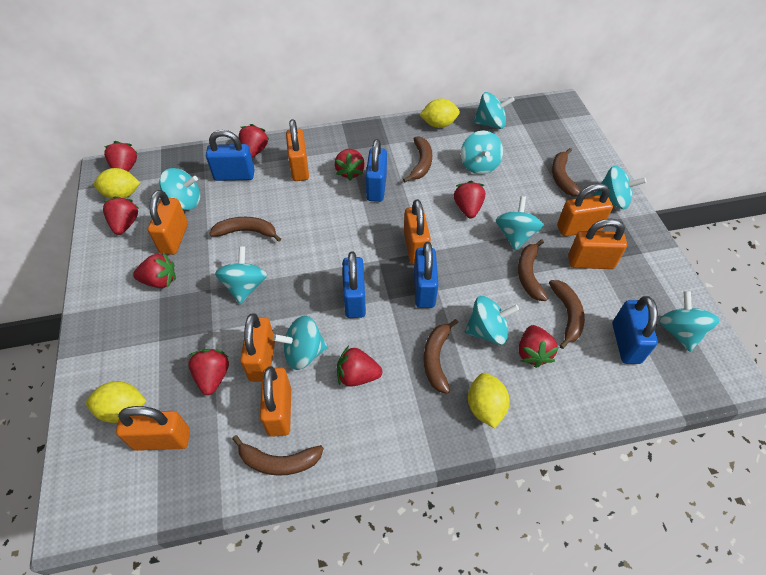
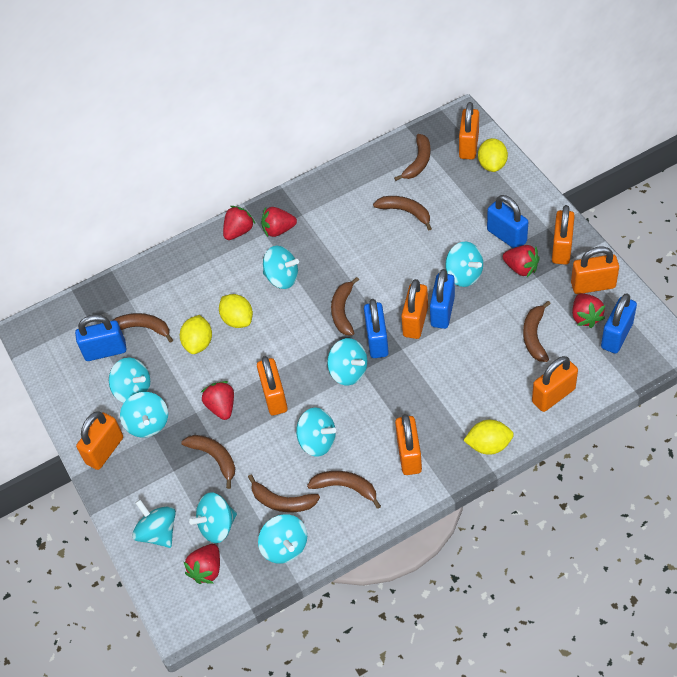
brown banana: [209,217,281,242] [232,435,324,476] [403,137,432,182] [423,319,458,394] [518,239,548,301] [549,280,585,349] [552,148,581,196] = 7 -> [112,313,173,343] [181,435,235,489] [248,475,320,512] [307,471,381,509] [331,277,359,335] [373,196,432,230] [394,134,431,181] [523,301,551,362] = 8
red strawberry: [103,196,139,235] [104,141,137,172] [133,252,176,288] [188,349,229,395] [239,124,269,158] [335,149,365,181] [337,346,382,387] [454,181,485,218] [519,325,559,368] = 9 -> [183,544,220,584] [200,381,234,420] [223,206,255,240] [261,207,297,237] [503,245,540,277] [572,293,605,328] = 6

